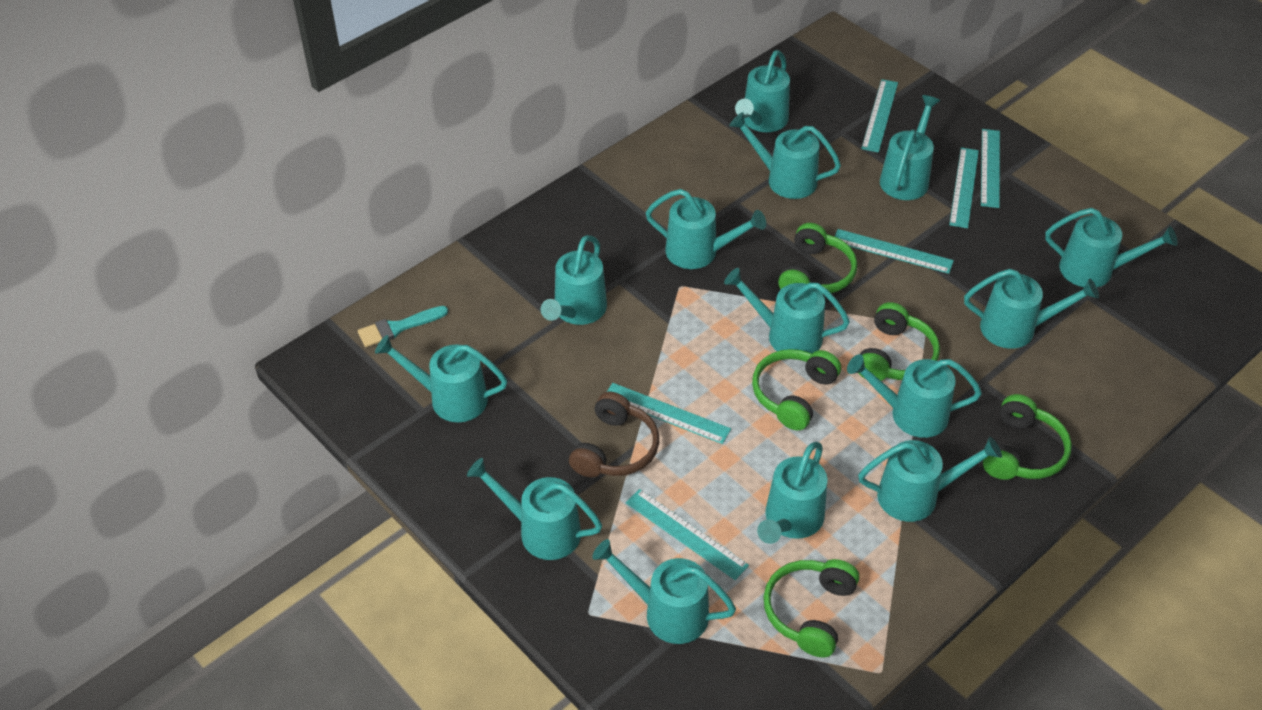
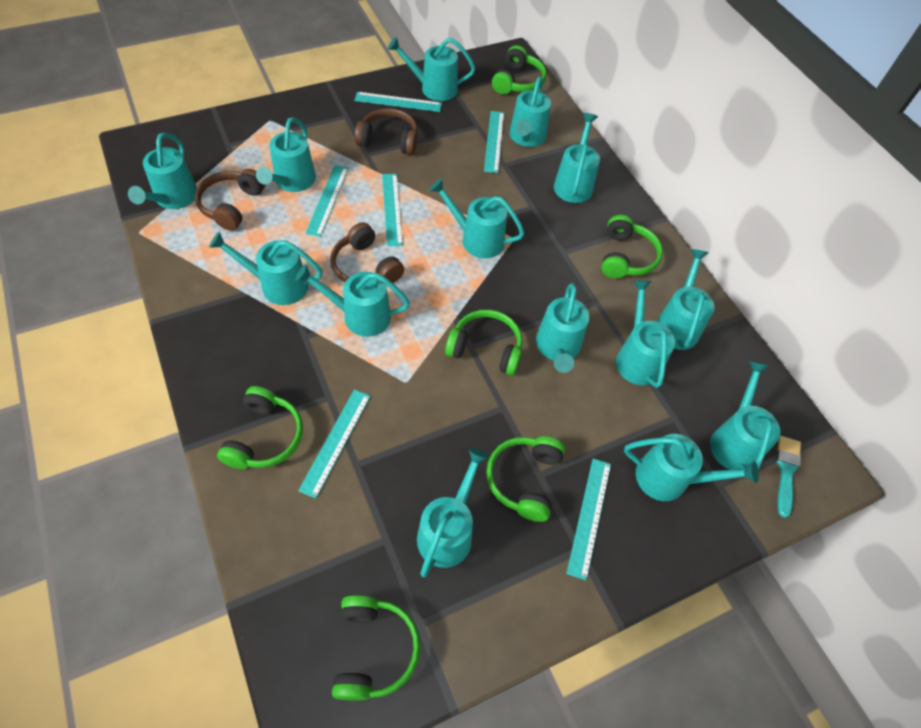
brown headphones: [569,392,659,478] = 1 -> [195,169,265,231] [330,222,404,283] [355,108,418,155] = 3
green headphones: [752,349,841,430] [763,559,859,657] [778,223,857,294] [859,302,940,381] [983,394,1072,480] = 5 -> [217,386,303,469] [332,595,420,701] [445,310,523,375] [486,436,565,522] [492,45,547,94] [601,215,663,279] = 6

